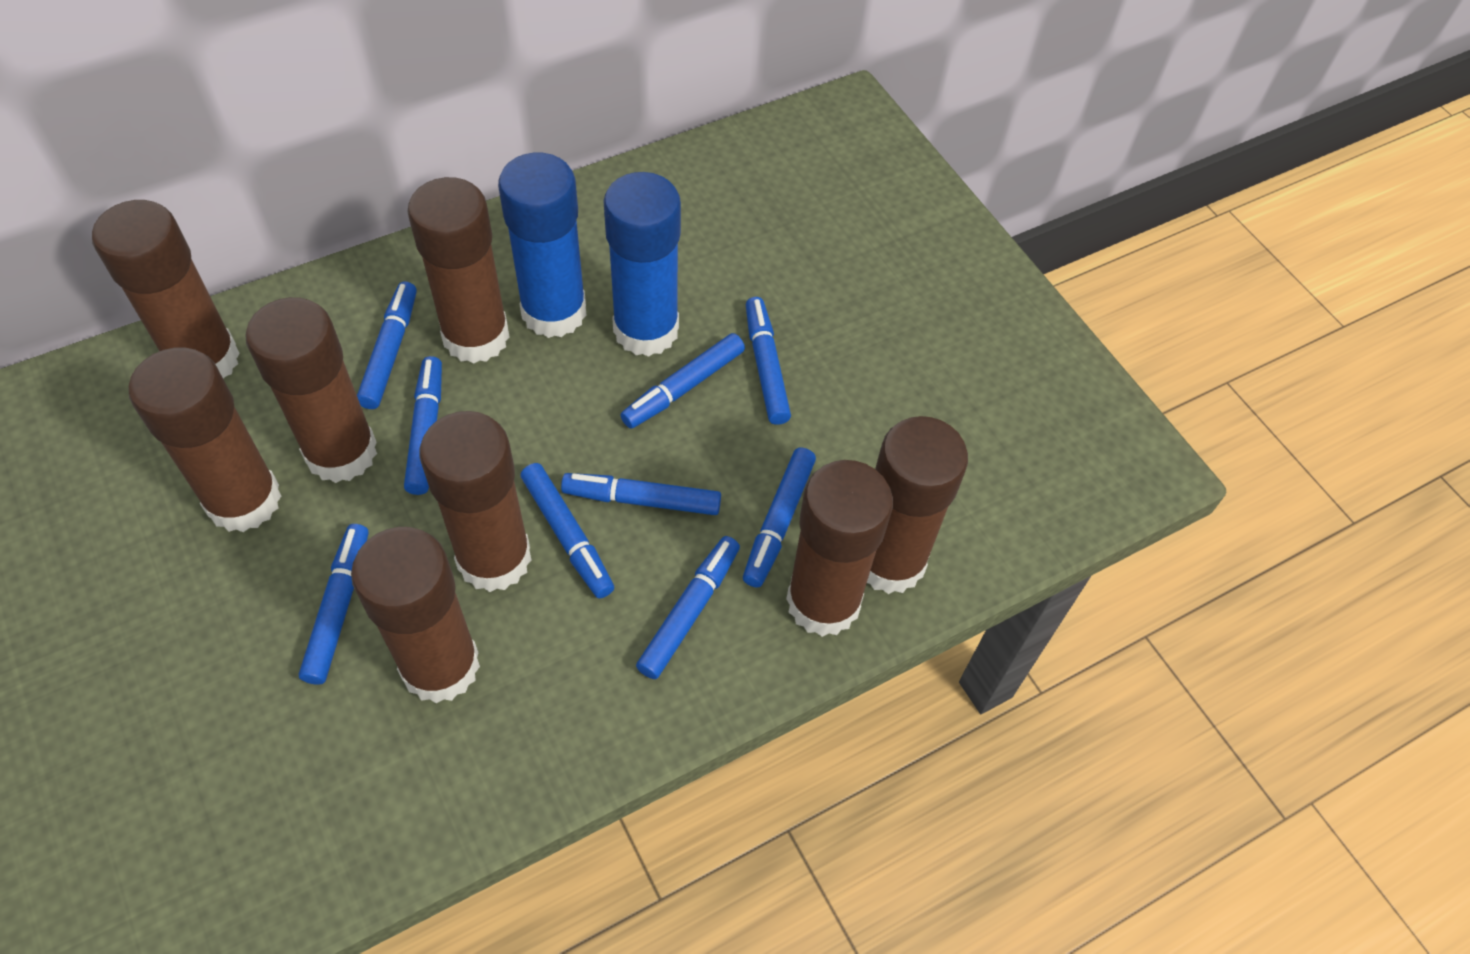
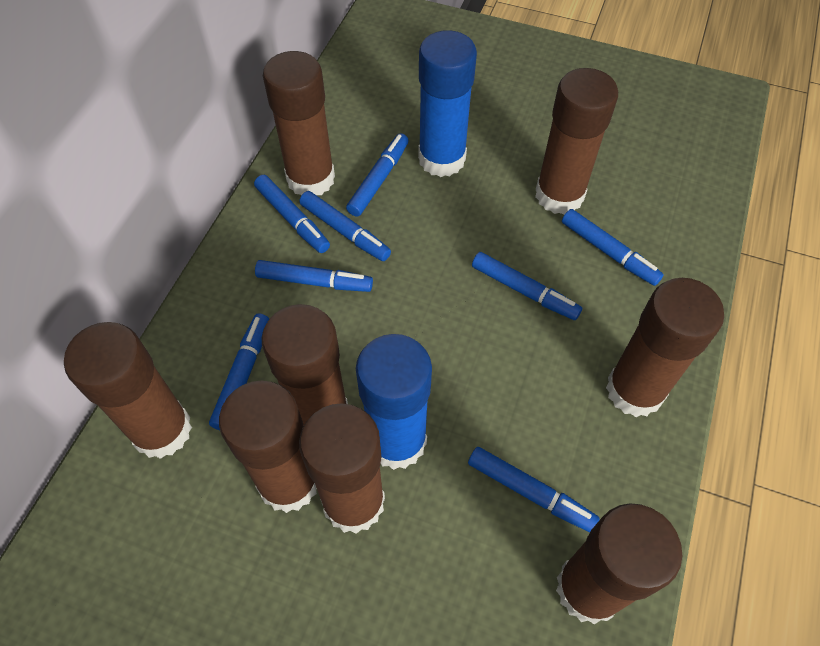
blue marker: [299,524,369,685] [357,282,417,409] [404,356,442,495] [521,463,614,598] [561,473,721,515] [620,333,745,429] [636,536,740,679] [743,448,816,588] [746,297,791,425] = 9 -> [209,313,269,430] [254,175,330,253] [255,260,373,292] [299,191,391,261] [346,133,409,217] [468,447,599,533] [472,252,582,320] [562,209,664,286] = 8

